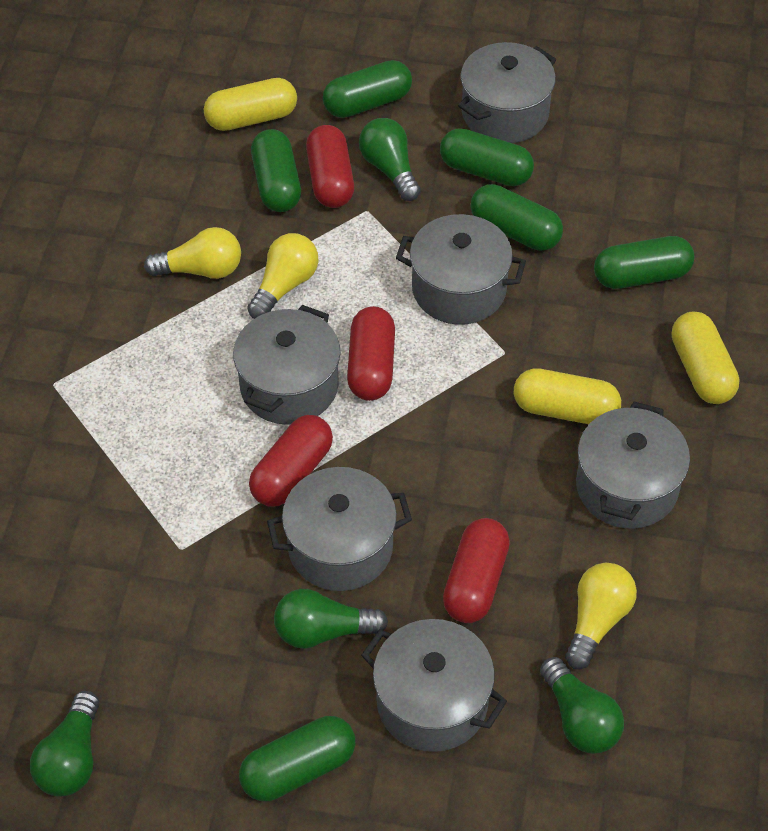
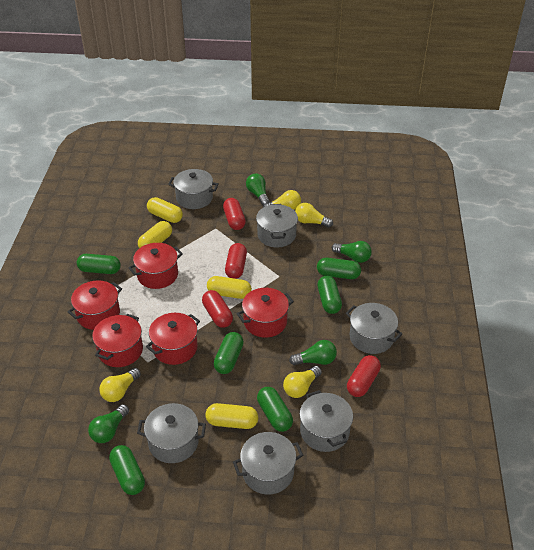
red pot: none = 0 -> [68,280,122,330] [92,314,143,367] [128,243,183,289] [146,313,200,365] [237,288,294,338] = 5
yellow capsule: [204,78,297,131] [514,368,621,424] [672,311,739,404] = 3 -> [138,221,172,248] [147,197,183,223] [205,403,258,429] [207,276,252,299] = 4
yellow light bulb: [144,227,241,279] [247,233,319,319] [565,563,637,669] = 3 -> [99,368,141,402] [263,190,301,210] [283,366,322,398] [295,203,333,228] = 4

